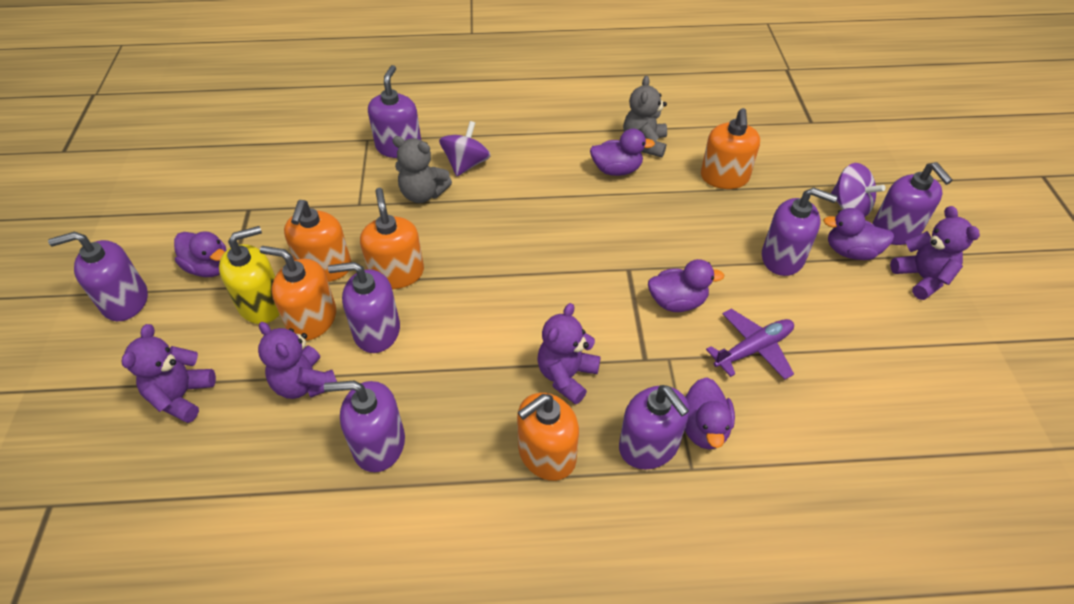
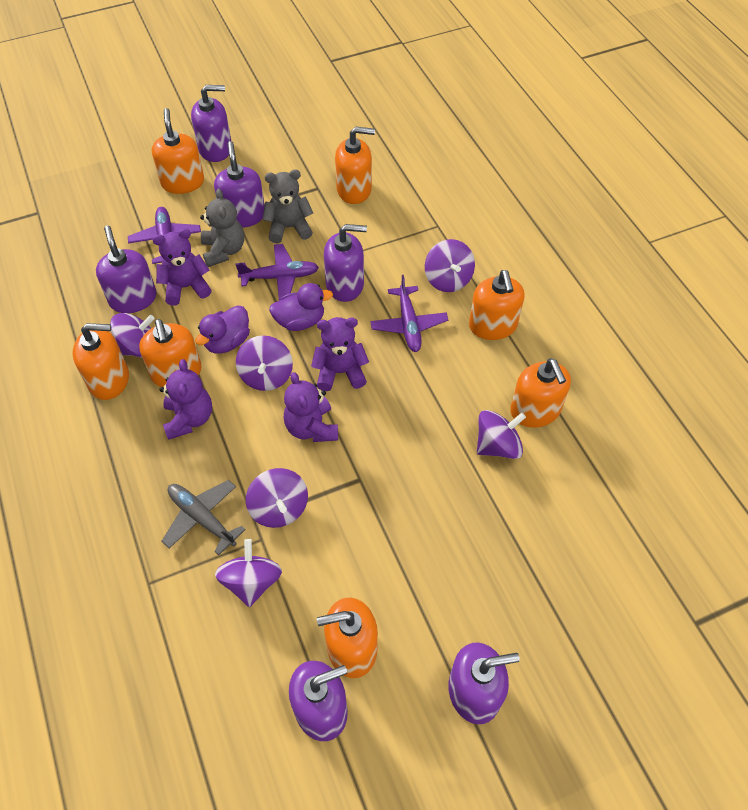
grey plane: none = 0 -> [162,480,246,555] = 1
orange soap dispenser: [260,246,336,341] [284,200,351,282] [360,188,424,289] [517,393,579,481] [701,108,760,189] = 5 -> [72,323,129,400] [139,319,202,387] [152,108,204,194] [317,598,378,678] [335,126,375,204] [469,270,525,340] [510,358,571,428] = 7
purple duck: [174,232,227,277] [590,129,655,176] [648,259,724,312] [685,377,735,449] [823,208,894,260] = 5 -> [195,305,250,354] [269,283,333,331] = 2
purple plane: [706,309,794,380] = 1 -> [128,207,201,264] [235,244,319,301] [370,275,448,352] = 3
purple soap dispenser: [48,232,148,321] [324,380,405,472] [328,262,400,353] [368,65,421,158] [619,385,689,470] [762,187,837,276] [872,162,953,245] = 7 -> [96,225,157,313] [191,85,231,162] [214,141,265,228] [289,661,348,741] [324,224,367,302] [448,642,520,724] = 6
purple spinning top: [439,121,491,176] [831,163,885,217] = 2 -> [110,313,155,358] [215,539,282,607] [236,335,293,391] [246,468,308,528] [425,239,475,292] [477,410,526,459] = 6
yellow soap dispenser: [219,226,280,324] = 1 -> none = 0

